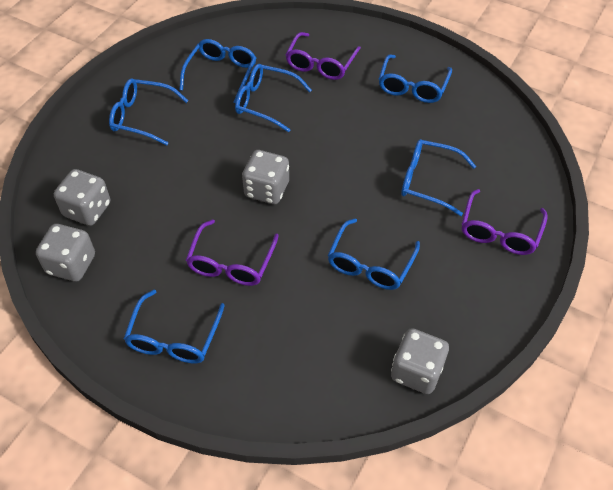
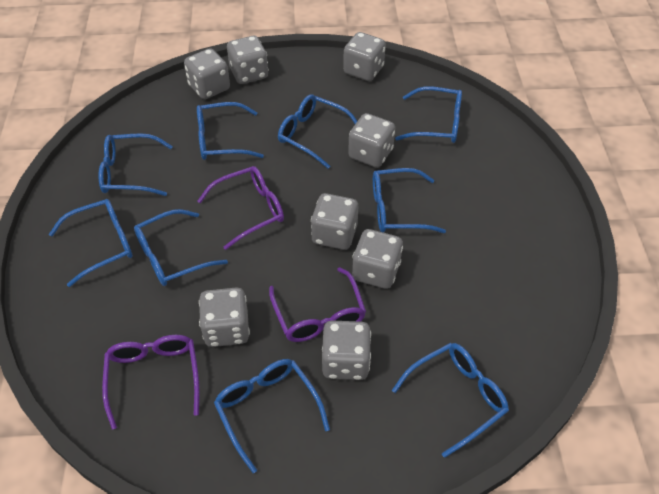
blue glasses: [109,79,188,145] [124,290,225,363] [179,39,256,103] [235,64,312,132] [327,219,420,290] [379,54,452,103] [401,139,476,216] = 7 -> [49,199,133,287] [98,133,173,196] [134,209,228,286] [197,102,264,160] [214,359,330,473] [278,94,357,169] [373,168,446,233] [392,343,509,458] [395,86,462,143] = 9
grey dice: [36,224,95,282] [54,169,110,226] [242,150,289,204] [391,328,449,394] = 4 -> [184,48,230,99] [199,287,250,347] [227,36,268,84] [311,193,358,250] [322,321,371,380] [343,32,386,81] [348,113,395,168] [352,229,403,289] = 8

